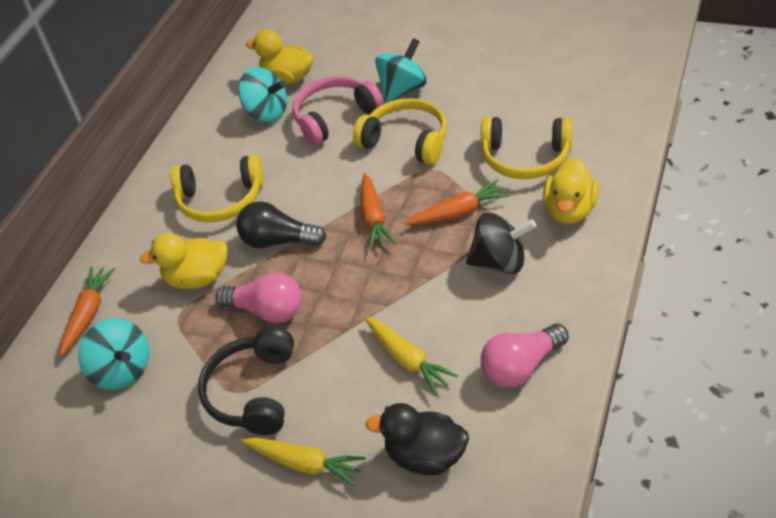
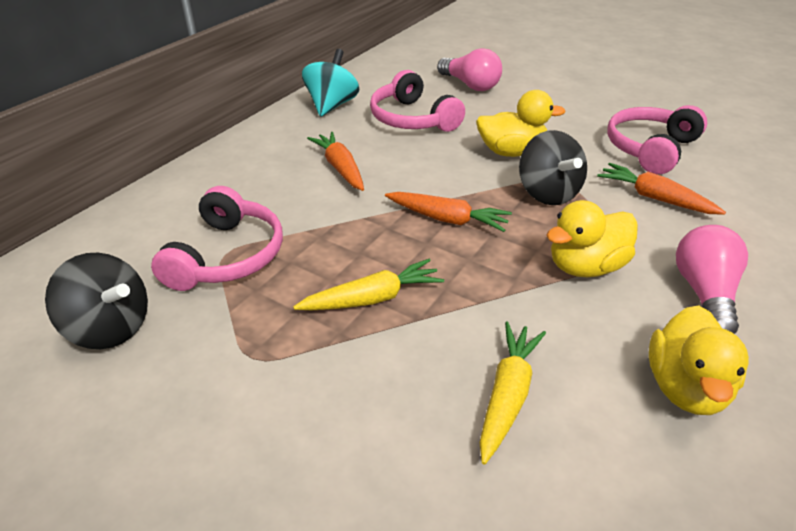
black duck: [366,403,469,476] = 1 -> none = 0
black headphones: [198,327,294,435] = 1 -> none = 0
black light bulb: [236,201,327,248] = 1 -> none = 0
black spinning top: [466,213,536,274] = 1 -> [45,253,148,349] [519,130,587,205] = 2
pink headphones: [292,76,383,145] = 1 -> [151,186,283,291] [370,70,465,132] [607,105,707,174] = 3
turquoise spinning top: [78,318,149,390] [238,67,287,122] [375,38,427,104] = 3 -> [302,49,359,117] = 1
yellow headphones: [171,155,264,222] [353,98,447,165] [481,117,573,179] = 3 -> none = 0

